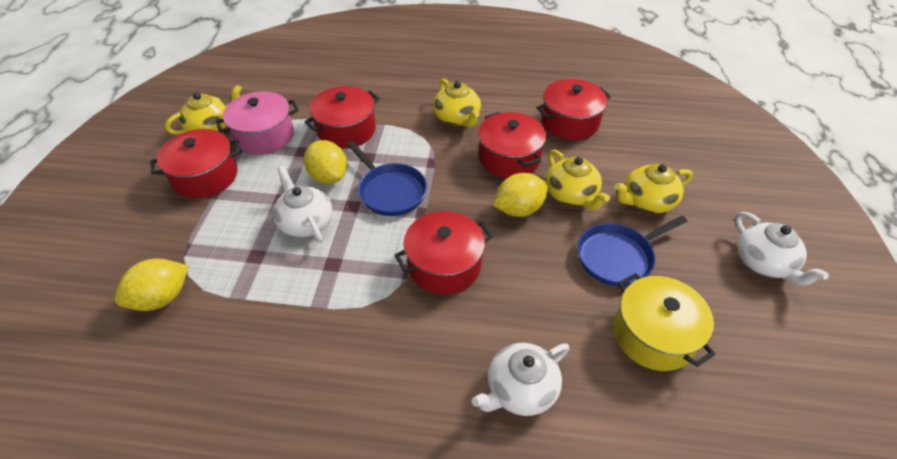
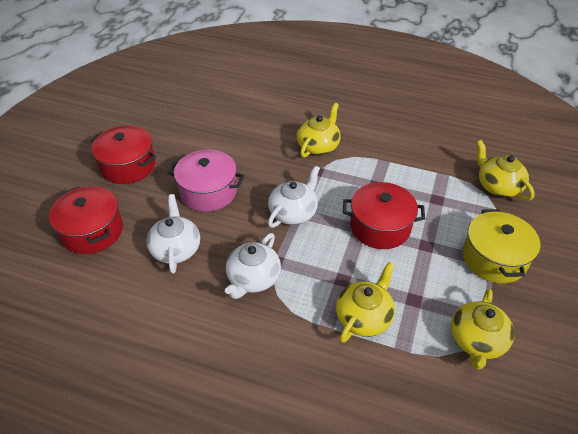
blue pan: [347,141,427,216] [578,216,687,286] = 2 -> none = 0
red pot: [150,129,241,198] [304,86,380,149] [394,211,493,295] [478,112,546,178] [537,79,611,140] = 5 -> [49,186,123,254] [91,126,156,184] [343,182,425,249] = 3
yellow lemon: [115,258,188,311] [304,140,347,184] [493,173,548,217] = 3 -> none = 0

